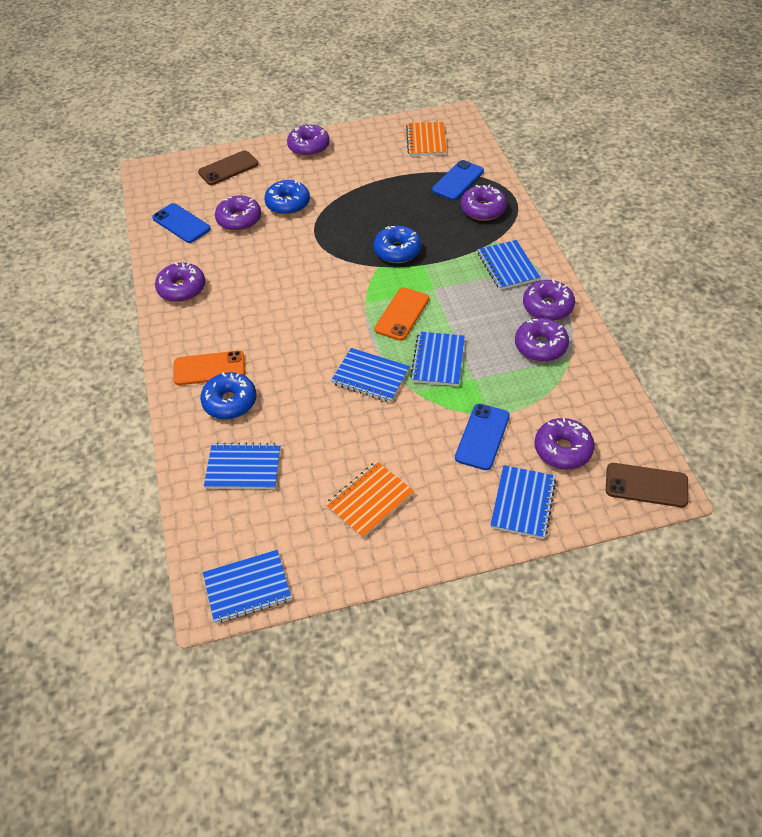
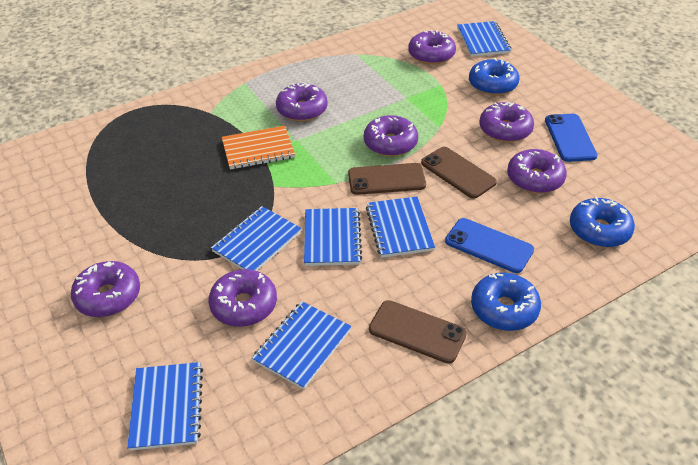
blue phone: [152,203,211,243] [432,160,484,200] [455,404,510,470] = 3 -> [445,218,534,273] [545,114,598,162] = 2
brown phone: [198,150,258,185] [606,463,689,507] = 2 -> [348,163,426,195] [369,300,467,364] [421,147,497,199] = 3
orange notebook: [325,461,414,539] [406,122,447,156] = 2 -> [222,126,295,170] = 1
orange phone: [173,351,245,385] [375,287,429,341] = 2 -> none = 0

